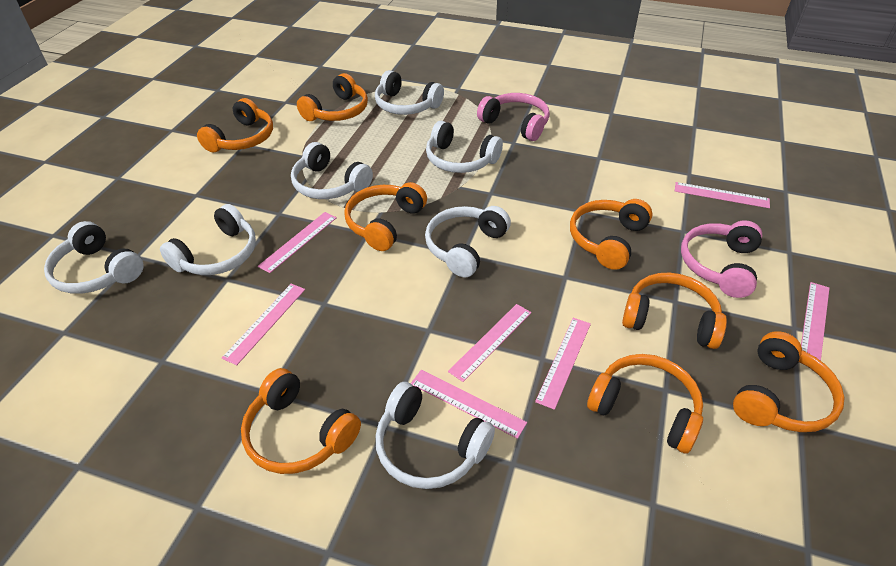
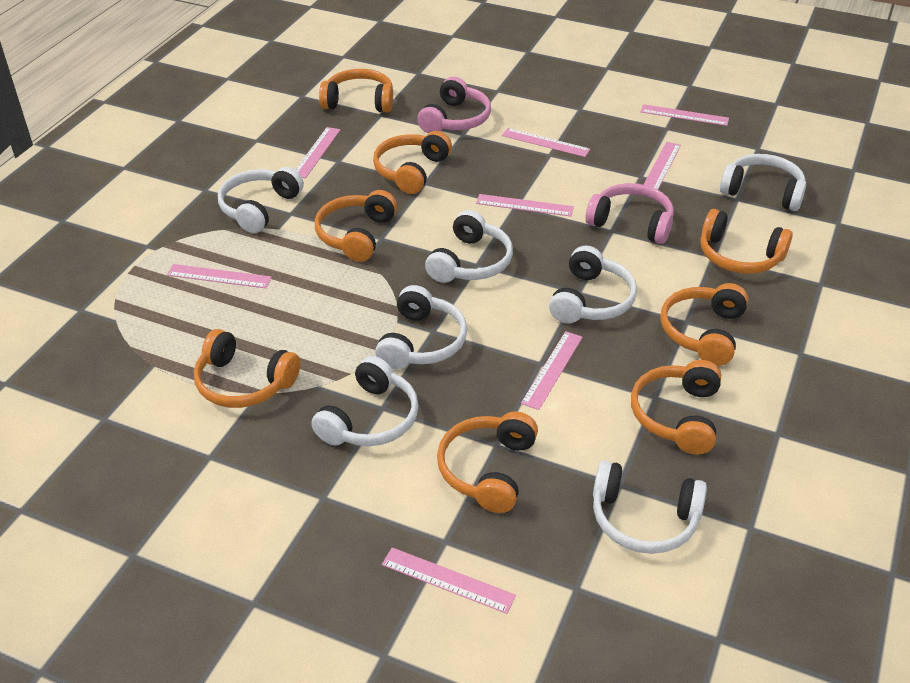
pink ruler: [222,284,305,365] [258,212,337,273] [411,370,527,439] [448,304,531,382] [535,318,591,410] [675,182,770,208] [801,282,829,361] = 7 -> [167,264,272,288] [295,127,340,178] [382,547,516,614] [476,194,574,216] [502,128,590,157] [521,331,583,410] [641,104,729,126] [643,142,681,190] = 8

